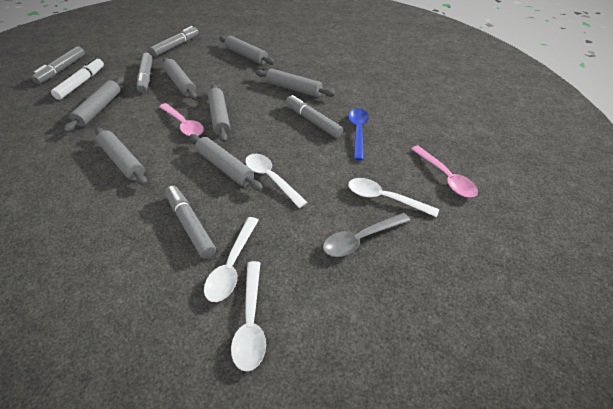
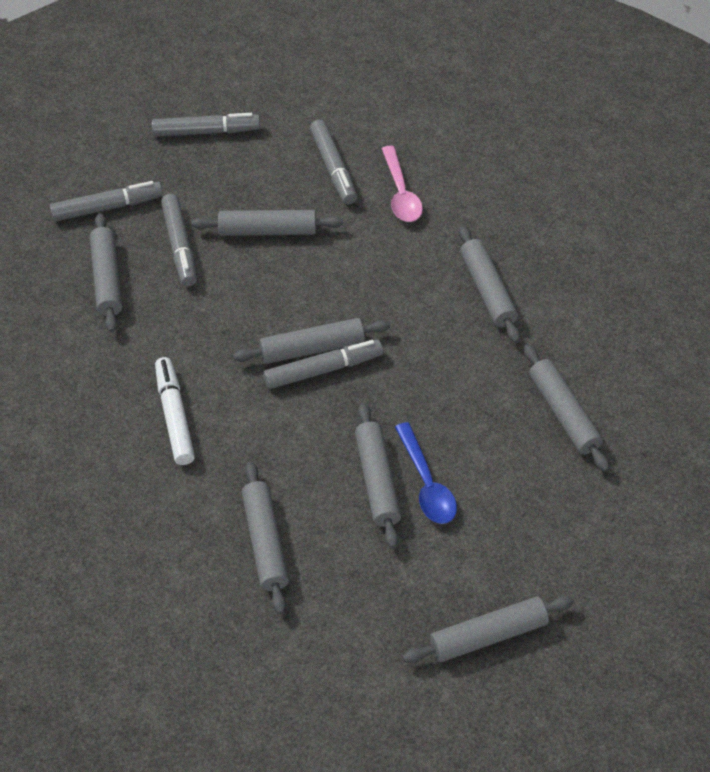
grey rolling pin: [63,77,124,133] [95,127,148,185] [163,57,197,99] [190,134,263,191] [208,84,230,142] [219,36,275,65] [255,69,335,97] = 7 -> [90,213,123,332] [191,210,343,236] [233,318,390,364] [242,461,289,614] [355,403,401,549] [402,596,574,663] [459,226,520,343] [524,344,610,472] = 8
grey spoon: [323,213,411,257] = 1 -> none = 0
pink spoon: [159,103,204,136] [411,146,478,197] = 2 -> [381,146,423,222] = 1
white spoon: [204,217,259,302] [231,261,266,371] [245,154,307,208] [348,178,439,217] = 4 -> none = 0

